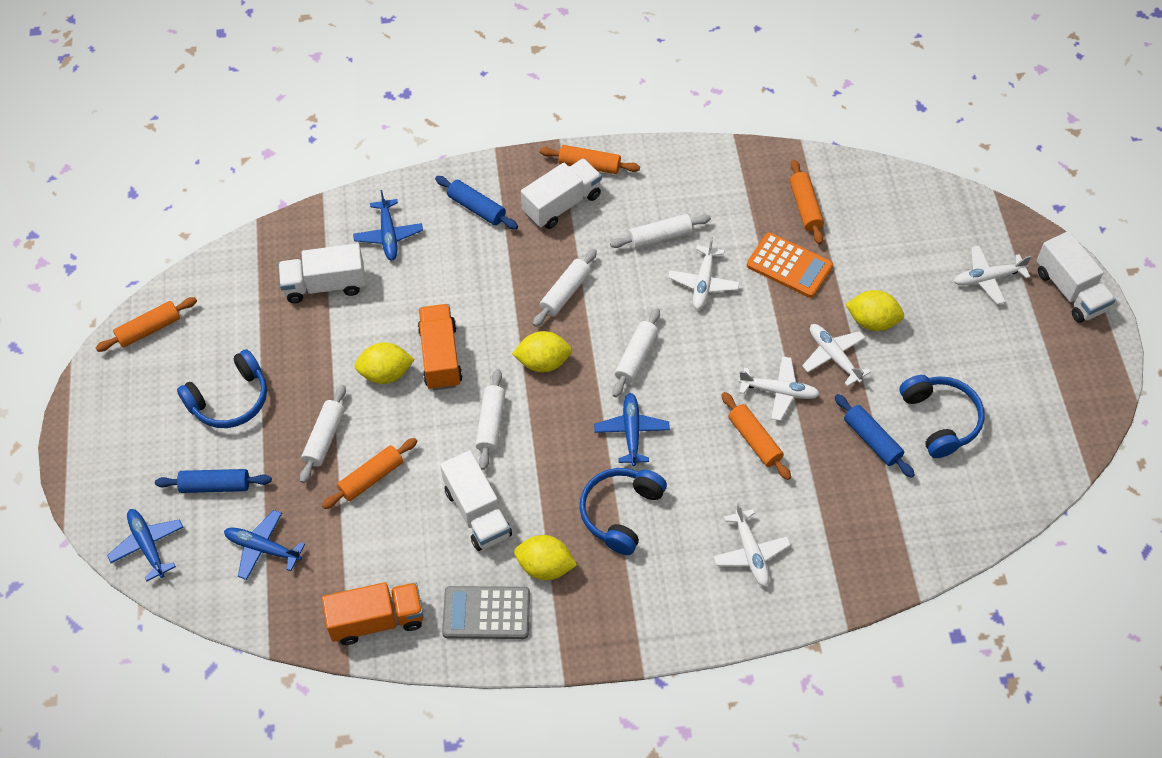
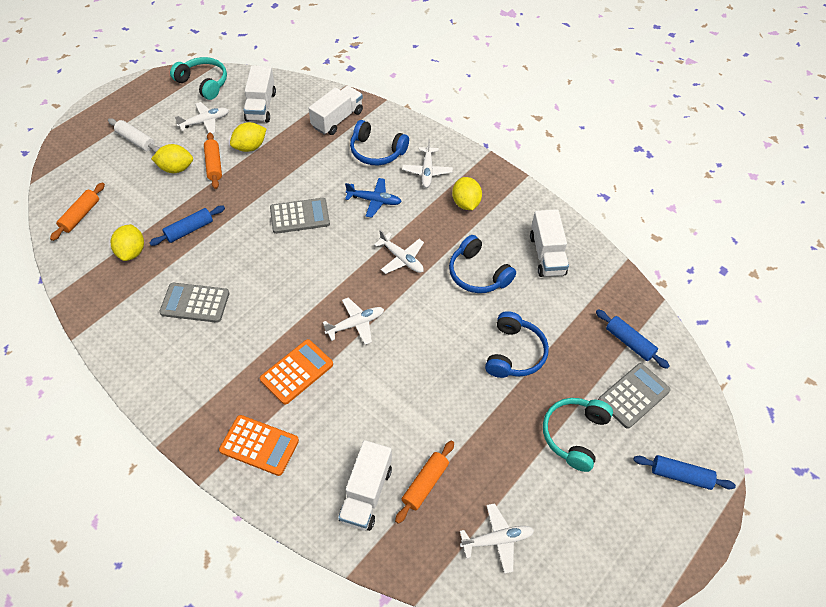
blue plane: [107,509,183,582] [224,510,305,580] [353,190,423,260] [594,393,670,466] = 4 -> [345,178,402,218] = 1
grey calculator: [442,586,530,639] = 1 -> [159,283,229,323] [270,198,330,234] [598,363,671,429] = 3
orange calculator: [747,233,833,298] = 1 -> [219,415,299,476] [260,339,333,405] = 2
orange rolling pin: [96,297,197,352] [322,438,417,509] [540,145,640,174] [721,392,791,480] [790,160,824,244] = 5 -> [50,183,105,241] [204,132,222,189] [395,441,454,524] = 3
orange truck: [322,582,423,645] [418,304,463,390] = 2 -> none = 0
turquoise headphones: none = 0 -> [170,57,227,100] [543,398,613,472] = 2
white rolling pin: [300,385,346,483] [475,369,505,470] [533,249,597,327] [610,214,711,249] [612,308,660,397] = 5 -> [108,118,159,153] = 1

